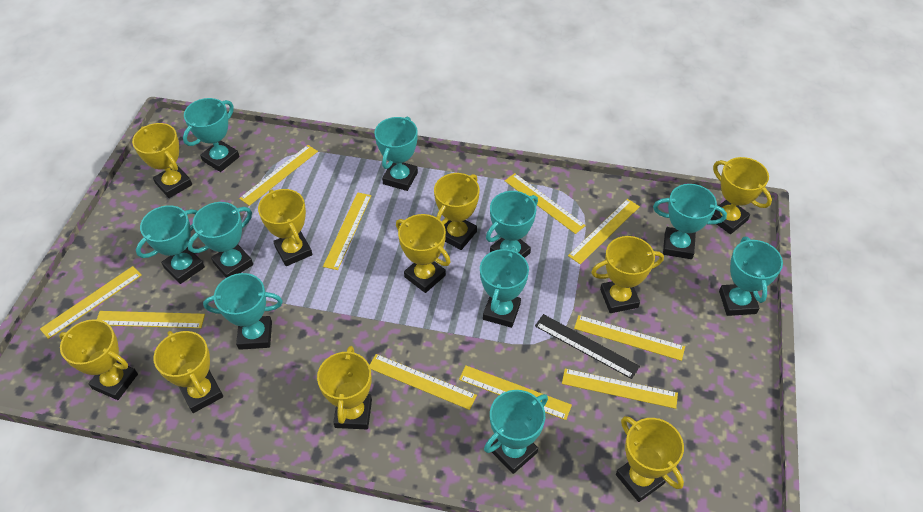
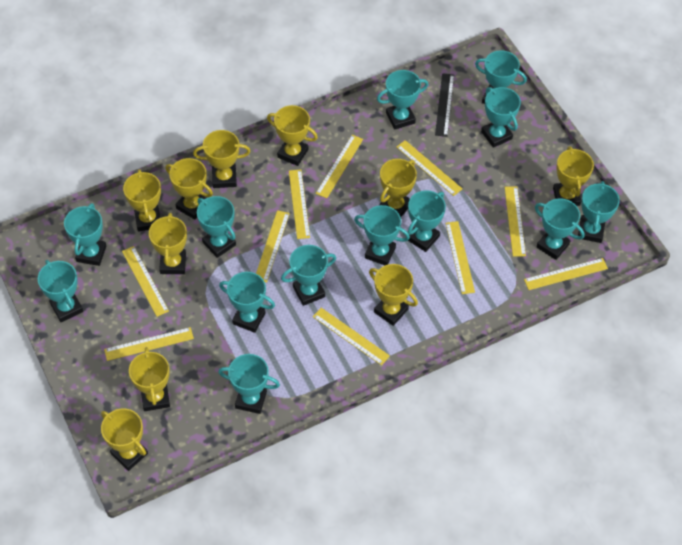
turquoise trophy: [136,205,205,284] [183,98,240,172] [187,202,253,278] [203,273,283,350] [374,117,418,191] [480,247,529,328] [484,390,548,474] [486,191,538,258] [653,184,727,259] [719,237,783,316] = 10 -> [38,260,83,322] [64,203,106,266] [197,196,236,258] [218,354,280,414] [219,272,275,333] [281,245,336,306] [354,205,410,265] [377,70,428,130] [408,190,446,252] [475,50,527,104] [481,87,521,148] [535,198,585,260] [578,181,620,243] = 13

